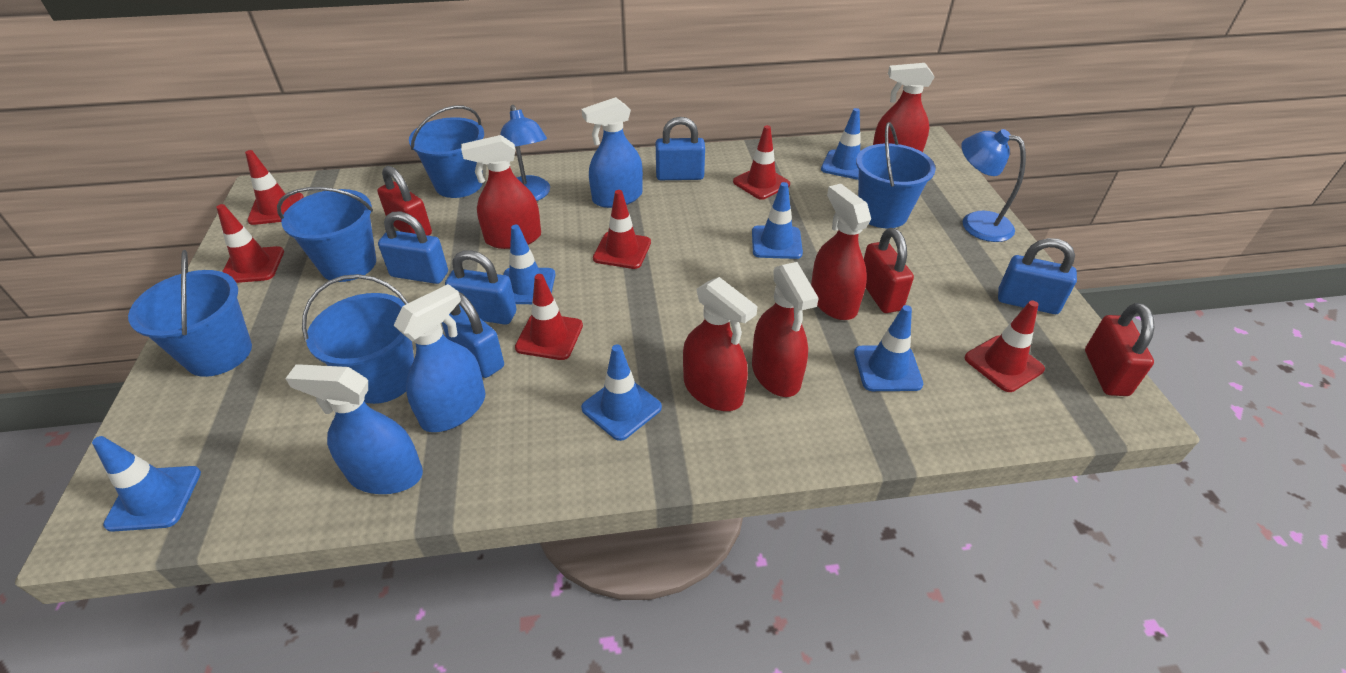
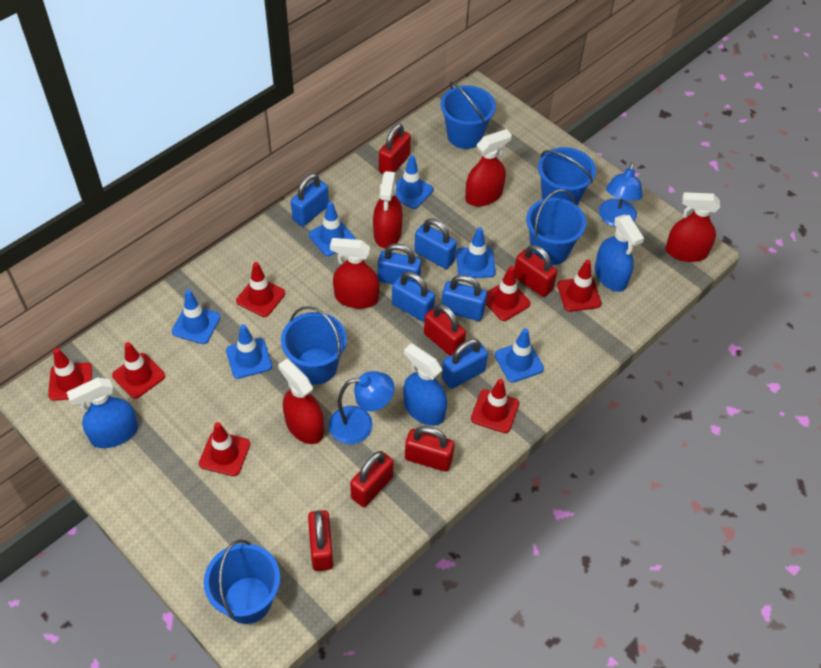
blue padlock: [378,211,448,284] [442,292,504,378] [445,250,516,325] [656,117,705,180] [998,238,1077,314] = 5 -> [291,173,329,226] [378,243,421,284] [392,271,435,322] [414,219,457,269] [442,275,487,321] [442,339,488,389] = 6
red padlock: [377,166,432,236] [864,228,914,313] [1085,303,1155,396] = 3 -> [308,510,333,571] [350,451,394,507] [379,123,411,174] [405,426,455,472] [424,304,466,356] [514,245,557,297] = 6
red traffic cone: [216,204,284,283] [245,150,304,225] [515,274,583,360] [593,190,651,269] [733,125,790,200] [965,301,1045,392] = 6 -> [48,348,92,401] [112,342,165,399] [199,422,250,476] [236,262,285,317] [471,379,519,433] [486,266,531,321] [557,260,602,312] = 7

